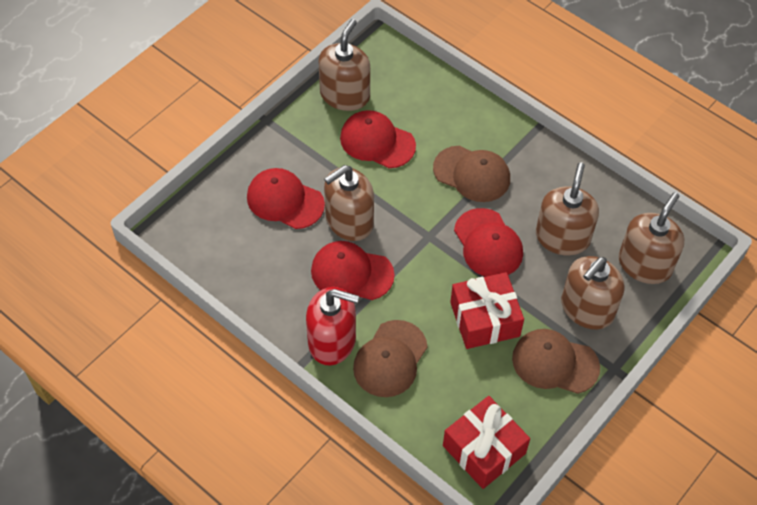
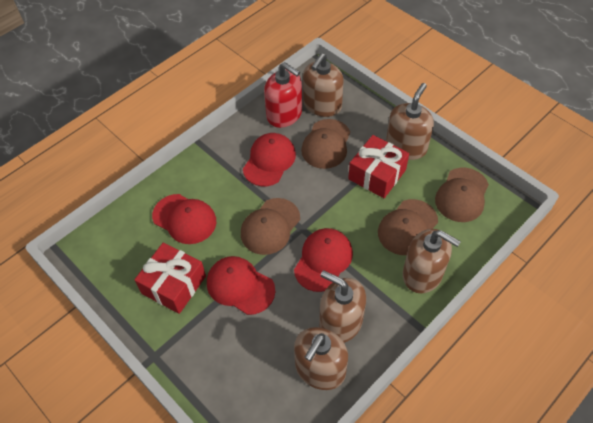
brown cap: [353,320,428,397] [433,146,510,202] [512,329,600,394] = 3 -> [241,198,300,255] [301,119,350,169] [378,199,438,255] [435,168,489,222] = 4

